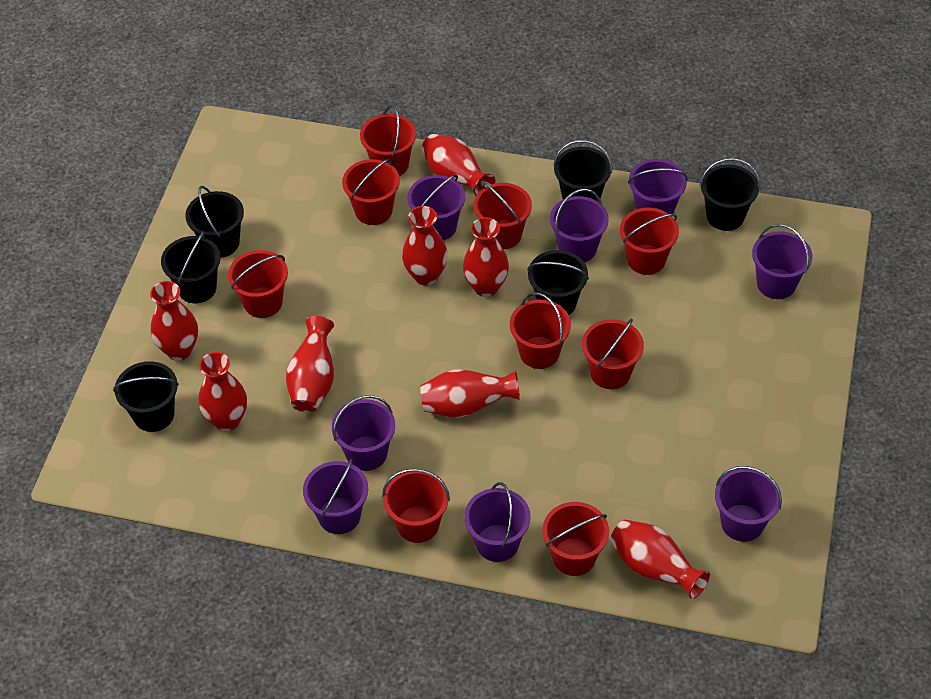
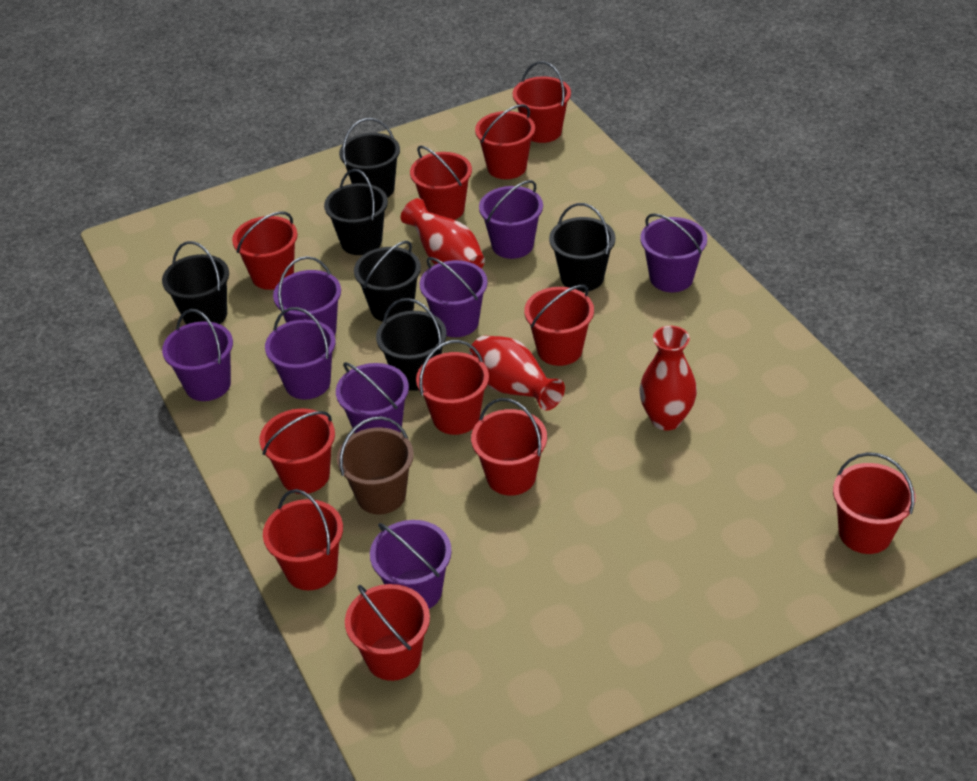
brown bucket: none = 0 -> [337,416,414,514] = 1
red bucket: [228,250,288,318] [342,158,400,225] [360,105,416,176] [382,469,450,543] [474,182,532,249] [510,293,571,369] [542,502,609,576] [582,318,644,389] [620,208,679,275] = 9 -> [232,211,298,290] [260,408,335,494] [263,489,343,590] [345,584,430,681] [410,145,472,220] [416,340,489,435] [471,398,547,496] [475,104,535,179] [513,61,571,143] [524,285,594,366] [833,452,916,554] = 11
red vase: [150,281,198,360] [198,352,247,431] [286,316,334,412] [402,206,448,286] [420,369,520,417] [422,134,495,196] [463,217,509,297] [610,520,710,599] = 8 -> [401,198,485,269] [469,336,565,411] [640,326,697,430] = 3

